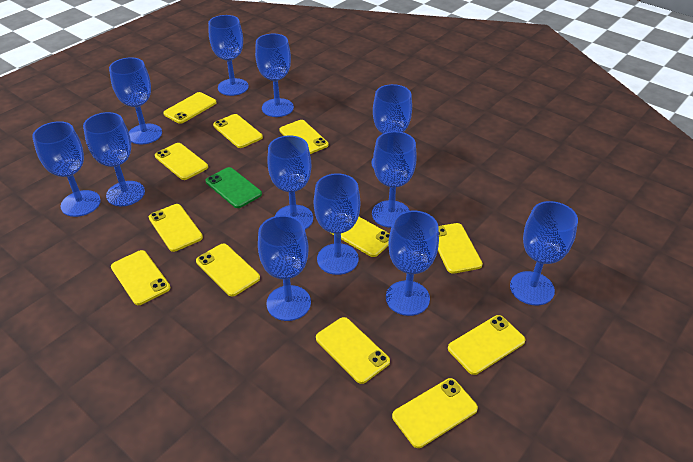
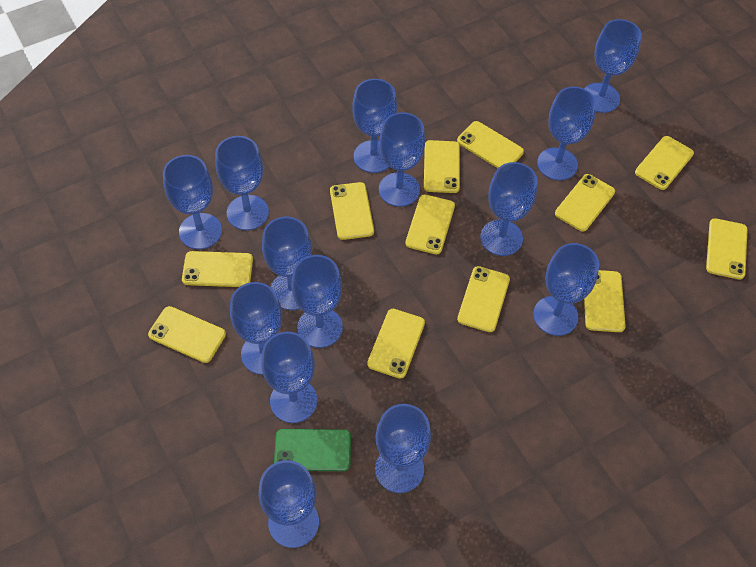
blue goblet: [32,121,101,217] [83,112,145,206] [109,57,162,144] [208,15,249,96] [255,34,294,117] [258,215,311,321] [267,135,313,229] [314,173,360,275] [372,84,412,169] [372,131,417,228] [386,211,439,316] [510,201,578,306] = 12 -> [163,155,222,249] [215,136,269,230] [230,282,282,375] [259,460,319,548] [261,331,317,423] [262,217,312,310] [291,255,343,348] [353,79,397,173] [375,404,431,493] [379,112,425,207] [480,162,537,256] [533,243,599,336] [537,86,597,181] [584,19,642,113] = 14

